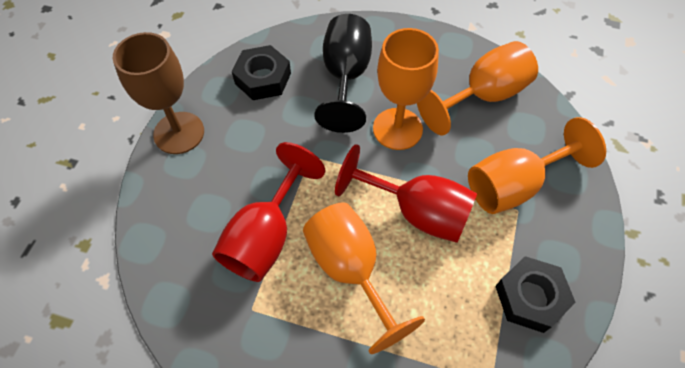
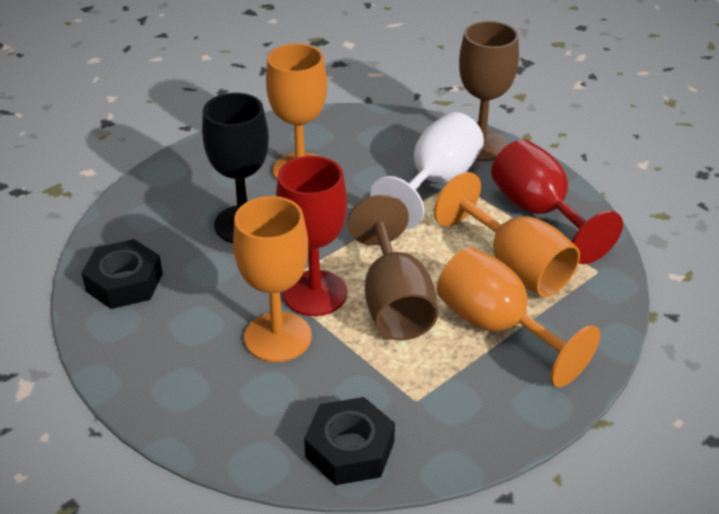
brown goblet: [113,32,204,154] = 1 -> [347,195,438,341] [459,21,519,161] = 2
white goblet: none = 0 -> [370,112,484,229] = 1

